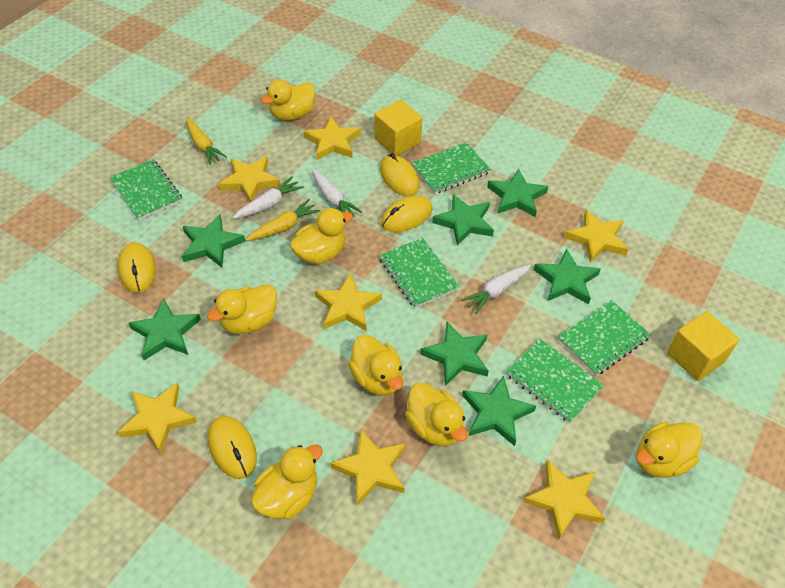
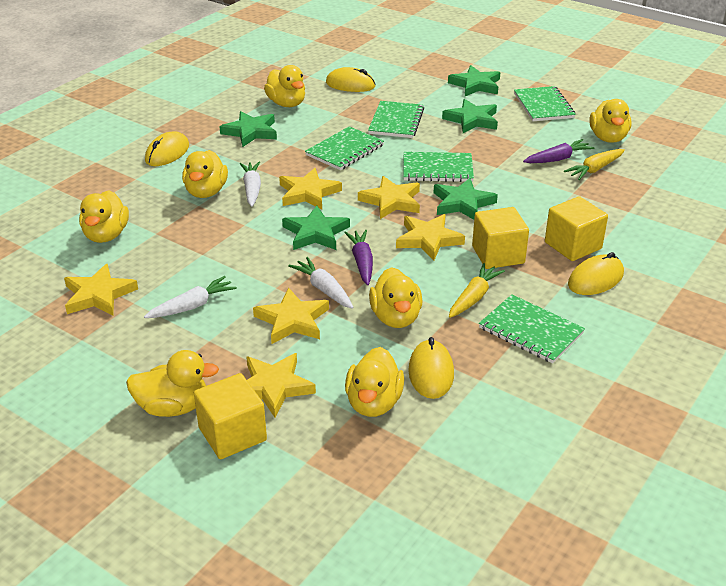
green star: [129,299,201,360] [182,215,245,268] [420,322,489,386] [432,194,494,246] [462,376,536,446] [487,169,548,217] [534,249,601,304] = 7 -> [219,111,277,147] [282,206,350,250] [434,178,498,220] [442,99,498,133] [448,65,501,96] = 5
purple carrot: none = 0 -> [344,230,373,285] [523,139,594,163] = 2
yellow cube: [374,100,422,156] [667,311,739,381] = 2 -> [194,373,267,459] [472,207,529,269] [545,196,608,261] = 3
yellow star: [118,383,197,454] [219,156,281,202] [304,117,361,160] [315,274,382,331] [330,429,405,505] [523,460,606,540] [564,210,629,262] = 7 -> [64,264,138,316] [246,353,316,418] [253,288,329,344] [279,168,342,210] [358,176,420,219] [396,214,465,261] = 6

